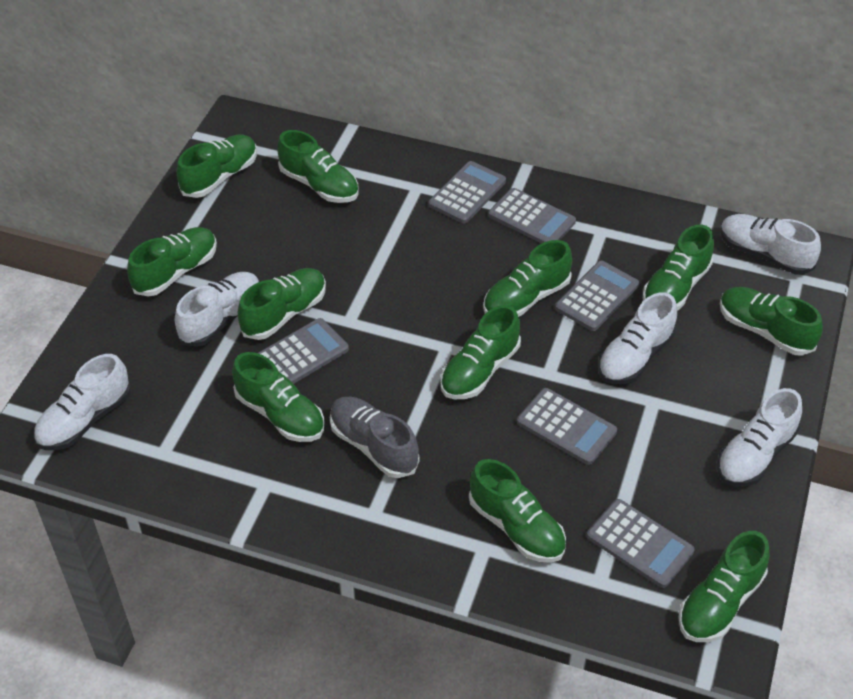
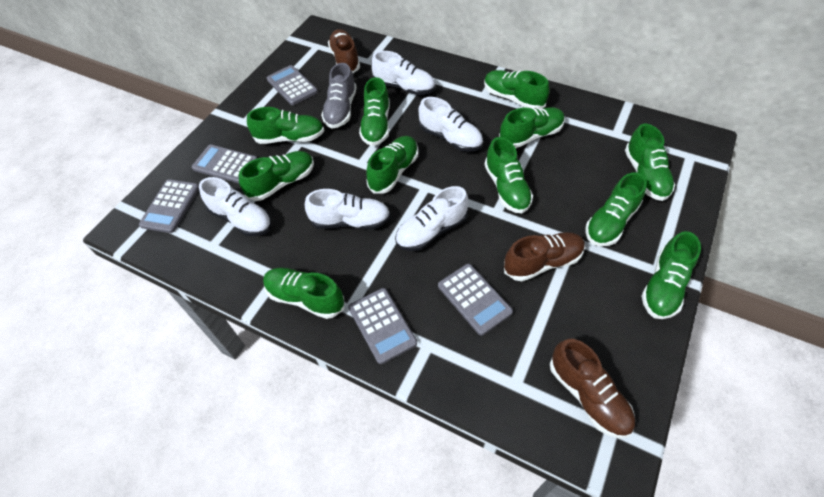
brown shoe: none = 0 -> [328,29,360,73] [504,232,585,281] [550,339,635,439] = 3
grey calculator: [258,318,349,384] [429,161,506,223] [488,188,576,243] [517,388,617,465] [555,261,639,331] [587,499,695,588] = 6 -> [139,179,199,233] [192,144,257,183] [267,65,318,105] [348,288,417,364] [438,264,513,335] = 5

